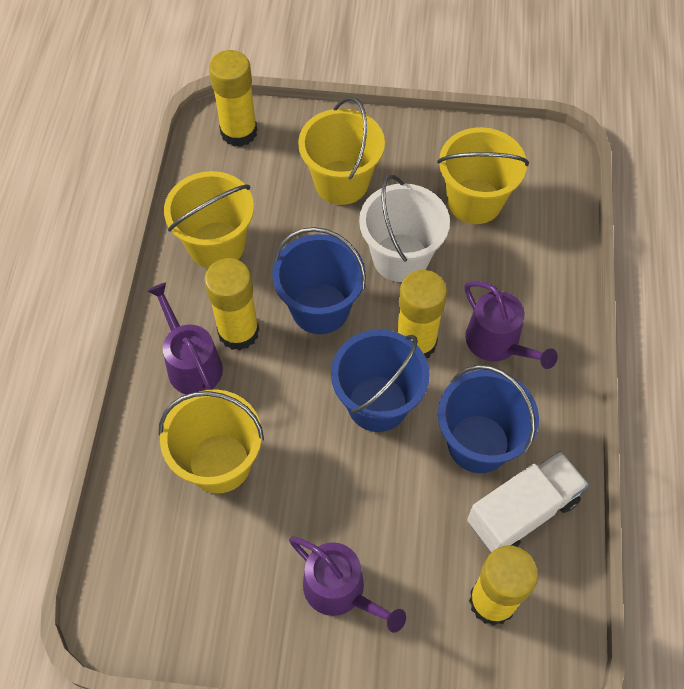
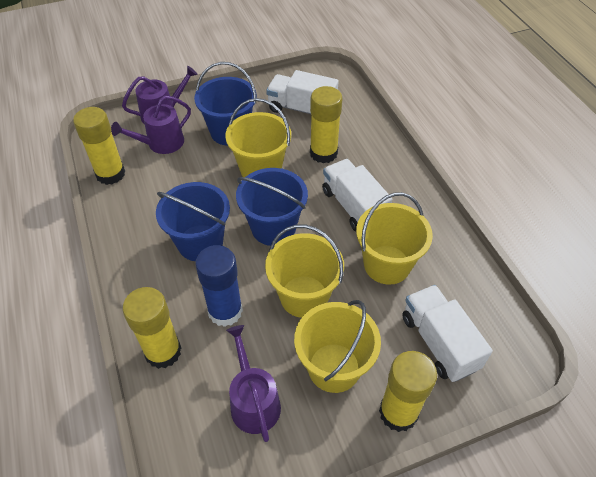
blue glue stick: none = 0 -> [195,245,243,327] = 1
white bucket: [359,175,450,282] = 1 -> none = 0
white truck: [467,451,589,552] = 1 -> [266,70,339,114] [322,159,392,232] [402,285,493,382] = 3

